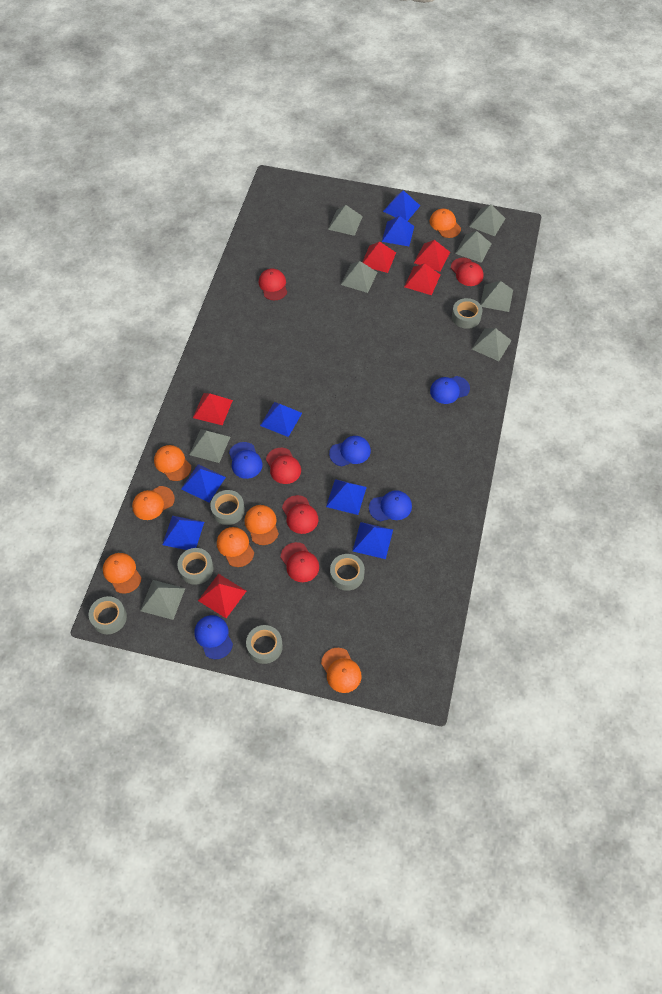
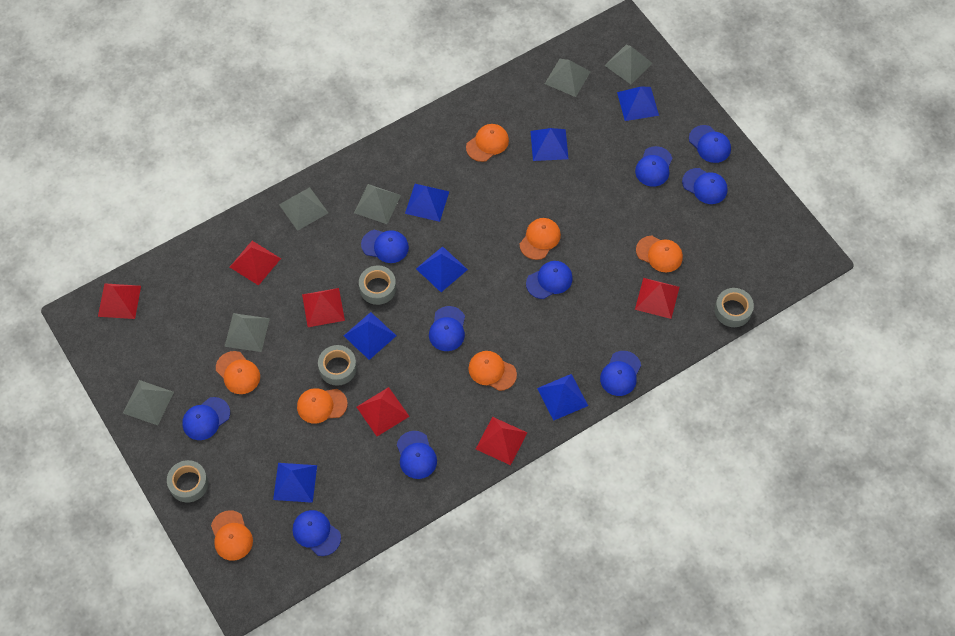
blue cap: [195,615,233,659] [229,442,263,479] [329,436,371,467] [369,490,412,521] [430,376,470,404] = 5 -> [182,397,230,440] [293,510,341,556] [361,230,409,263] [397,431,437,479] [429,306,465,351] [526,261,573,299] [600,351,641,396] [635,146,672,187] [682,168,728,204] [689,125,731,163] = 10
grey pyramid: [140,580,185,620] [189,429,230,463] [328,205,363,236] [341,261,378,293] [455,231,491,263] [469,205,506,236] [472,328,512,361] [480,281,513,312] = 8 -> [123,380,174,425] [225,313,270,352] [279,187,328,231] [354,184,401,224] [545,59,591,97] [604,45,653,84] = 6
grey tape: [89,596,127,634] [177,548,214,585] [210,490,245,525] [246,625,283,664] [330,554,365,591] [452,298,483,329] = 6 -> [167,460,209,503] [318,345,357,386] [359,265,396,305] [715,288,754,327] = 4
red cap: [259,268,287,300] [266,448,301,484] [281,542,319,582] [282,495,318,534] [451,258,483,286] = 5 -> none = 0
red pyramid: [193,393,233,425] [198,574,246,618] [362,241,396,273] [404,263,440,295] [414,240,450,272] = 5 -> [98,283,141,319] [230,241,281,286] [302,288,345,327] [357,387,410,436] [476,417,527,465] [635,278,680,319] = 6

